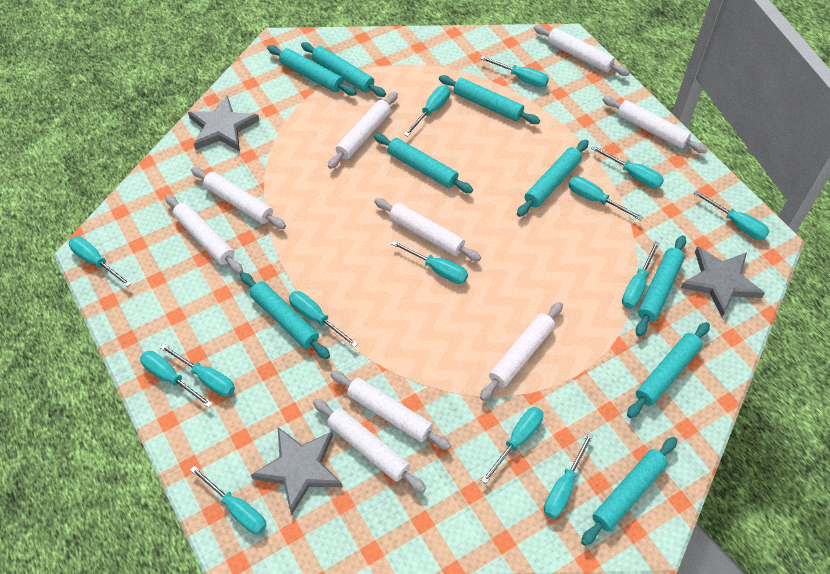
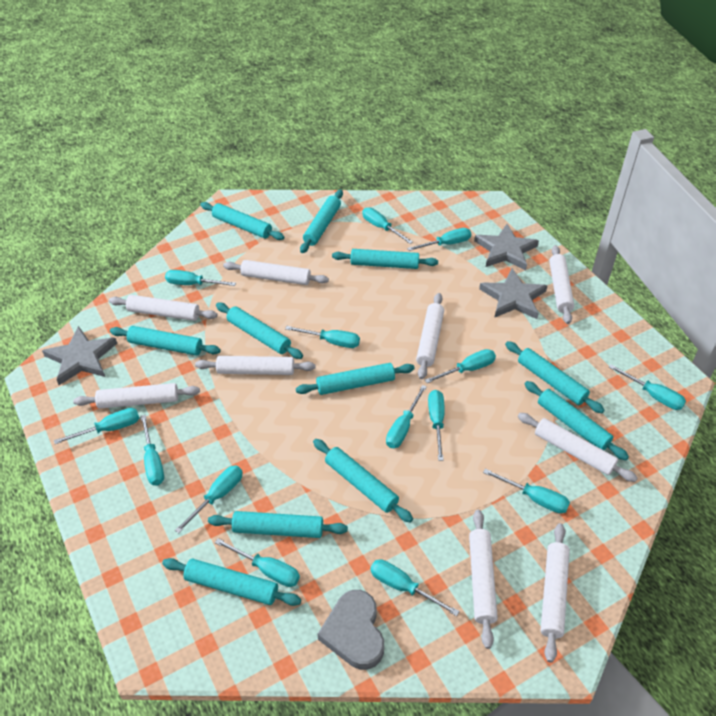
grey heart: none = 0 -> [318,590,384,670] = 1
turquoise rolling pin: [240,272,330,359] [267,45,357,96] [301,42,386,97] [374,134,473,193] [439,75,540,124] [517,139,589,217] [581,437,677,546] [627,322,710,418] [636,235,686,337] = 9 -> [110,326,221,356] [162,558,301,606] [200,202,285,240] [208,511,348,538] [216,303,303,359] [296,363,415,395] [300,189,343,253] [313,439,413,523] [332,249,438,269] [505,341,604,413] [525,381,629,460] = 11

